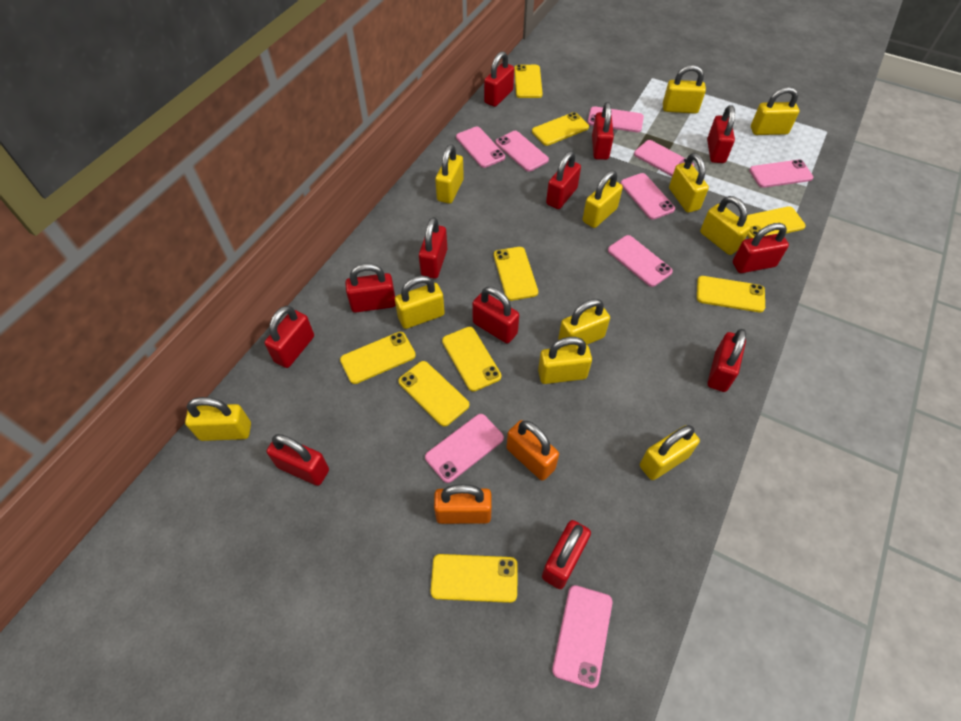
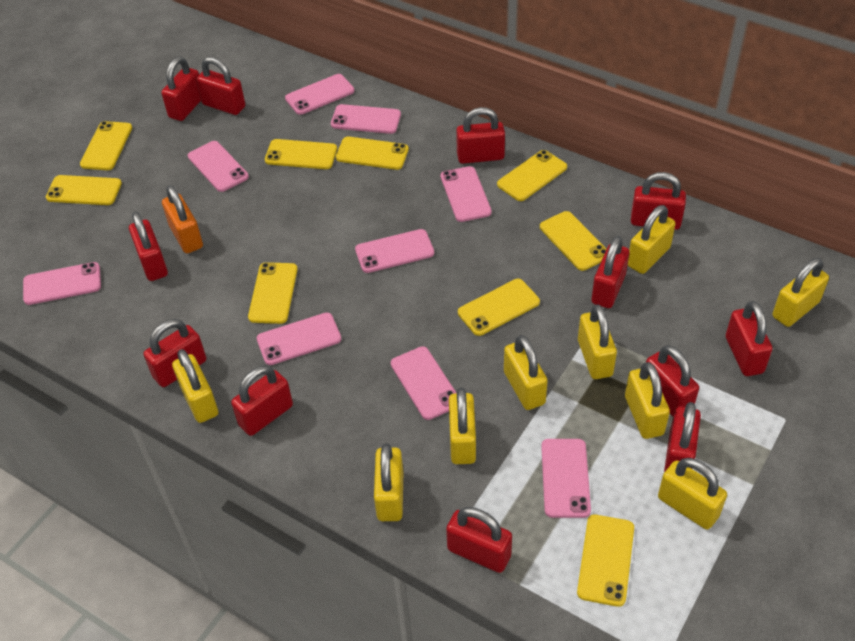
orange padlock: [434,484,492,524] [507,420,559,481] = 2 -> [162,185,203,253] = 1
yellow padlock: [185,397,251,441] [395,276,445,329] [435,144,464,204] [538,337,592,384] [558,299,610,347] [583,171,623,228] [640,425,700,480] [663,65,706,114] [669,153,709,213] [700,196,751,255] [751,87,799,135] = 11 -> [172,349,218,423] [374,443,403,521] [449,388,476,464] [504,335,548,410] [578,304,617,379] [625,362,670,439] [628,205,675,274] [658,458,727,530] [773,258,829,327] = 9

